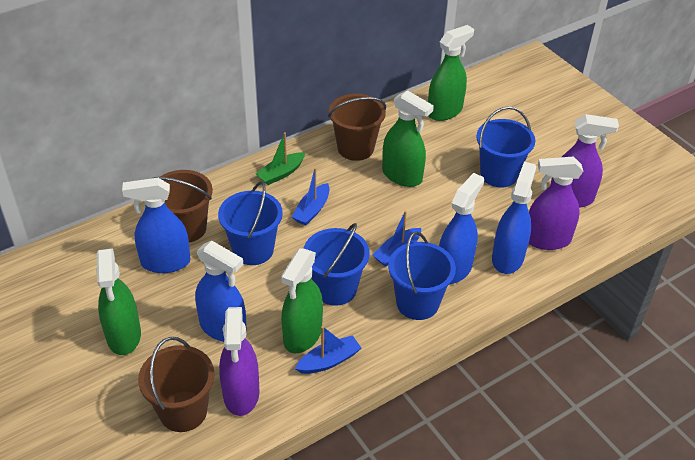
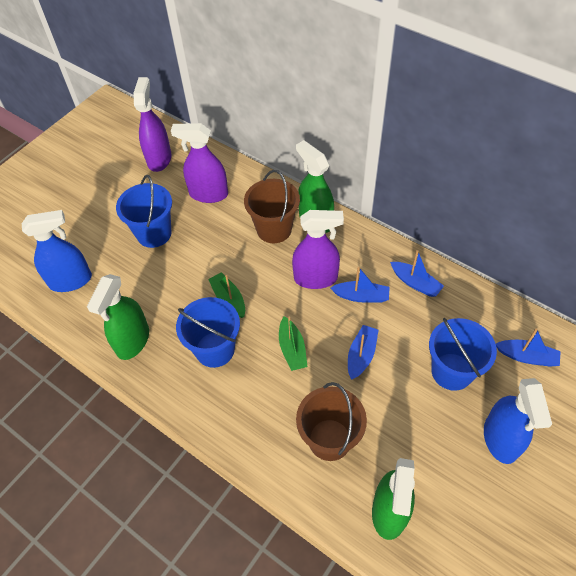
blue boat: [292,168,330,225] [295,326,361,374] [372,211,421,267] = 3 -> [331,267,390,303] [348,325,379,380] [390,250,444,297] [496,328,561,367] = 4
blue bucket: [218,181,283,265] [303,223,370,306] [388,232,456,320] [476,106,535,188] = 4 -> [116,175,172,248] [176,297,240,368] [429,318,497,391] = 3
blue spray bottle: [122,178,190,273] [195,241,247,342] [439,173,484,284] [492,162,536,274] = 4 -> [22,210,92,292] [484,378,552,464] = 2
brown bucket: [138,337,214,432] [154,170,213,243] [328,94,386,161] = 3 -> [244,170,300,243] [296,382,367,461] = 2
green boat: [256,132,306,185] = 1 -> [208,272,245,318] [279,316,308,371] = 2
green spray bottle: [96,248,141,355] [281,248,323,353] [382,90,434,187] [428,25,474,121] = 4 -> [87,274,149,360] [296,140,334,233] [372,458,415,540] = 3

